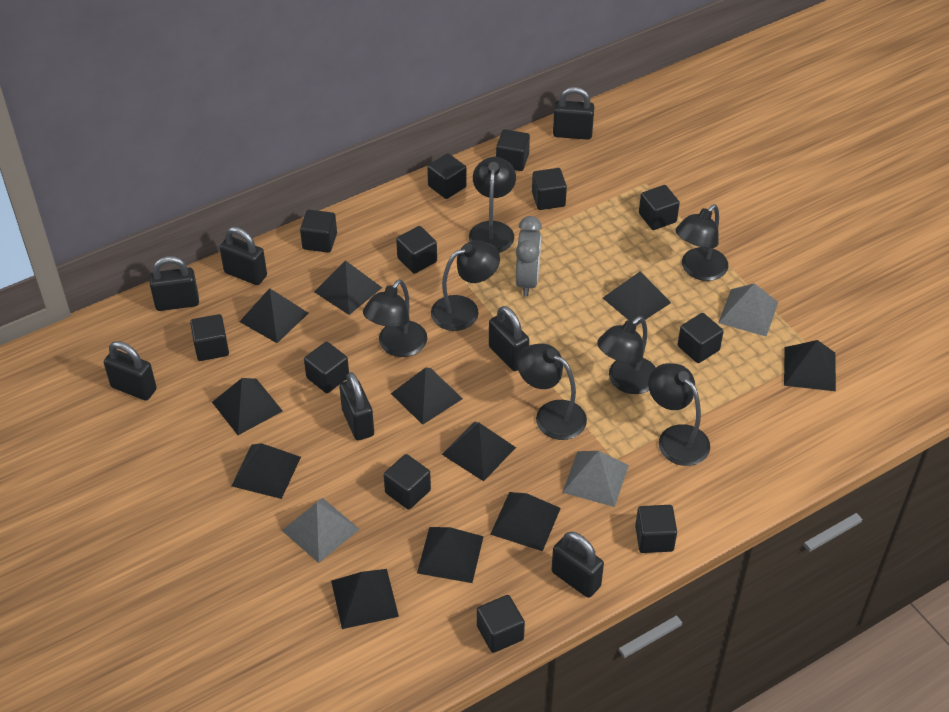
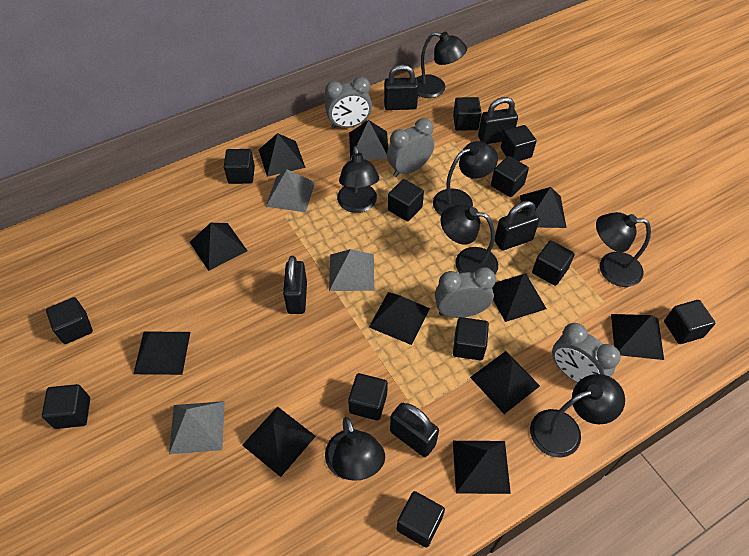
black padlock: [104,341,157,401] [149,256,199,311] [219,227,267,285] [339,372,374,440] [489,306,529,371] [551,531,604,598] [553,87,594,140] = 7 -> [283,256,307,314] [384,65,419,110] [390,403,439,457] [478,97,518,144] [495,201,540,251] = 5
grey clock: [516,216,542,296] = 1 -> [325,77,372,129] [387,118,434,177] [435,267,496,318] [552,323,621,383] = 4

